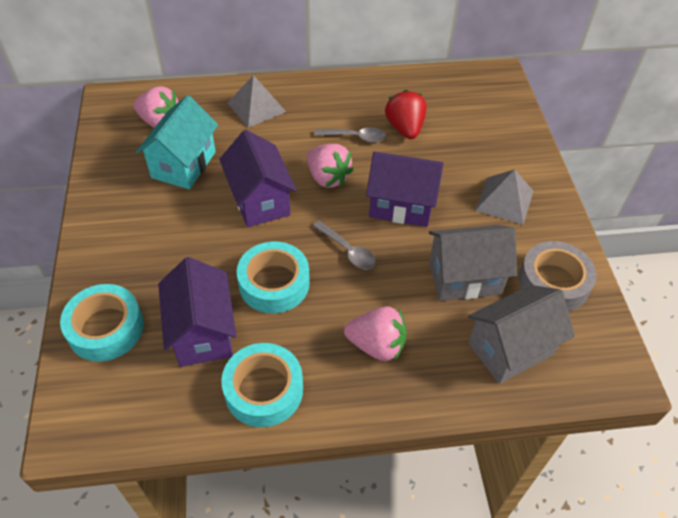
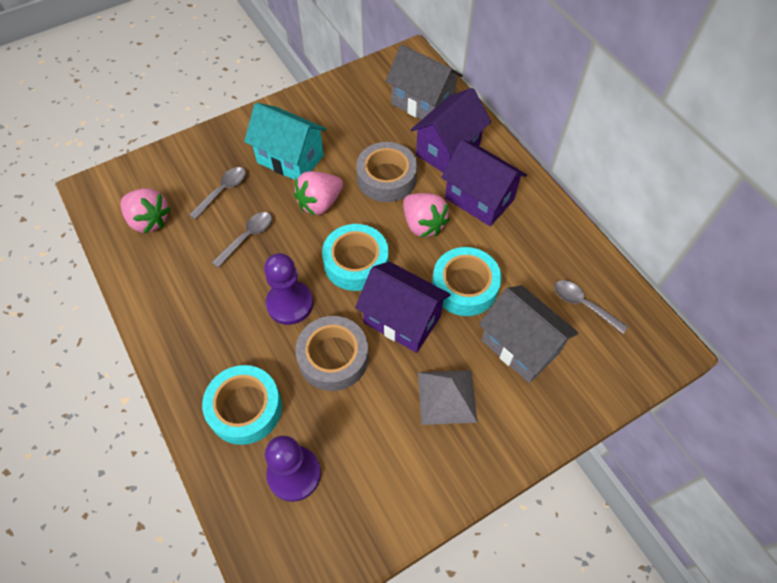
grey pyramid: [228,75,286,128] [475,169,533,225] = 2 -> [418,370,478,425] = 1
grey spoon: [313,220,376,270] [315,127,386,142] = 2 -> [189,167,246,220] [212,212,272,268] [554,280,628,333] = 3
grey tape: [519,241,596,311] = 1 -> [295,316,369,391] [356,142,417,202] = 2
purple pawn: none = 0 -> [264,253,313,325] [265,436,321,502] = 2
red strawberry: [385,90,427,139] = 1 -> none = 0

